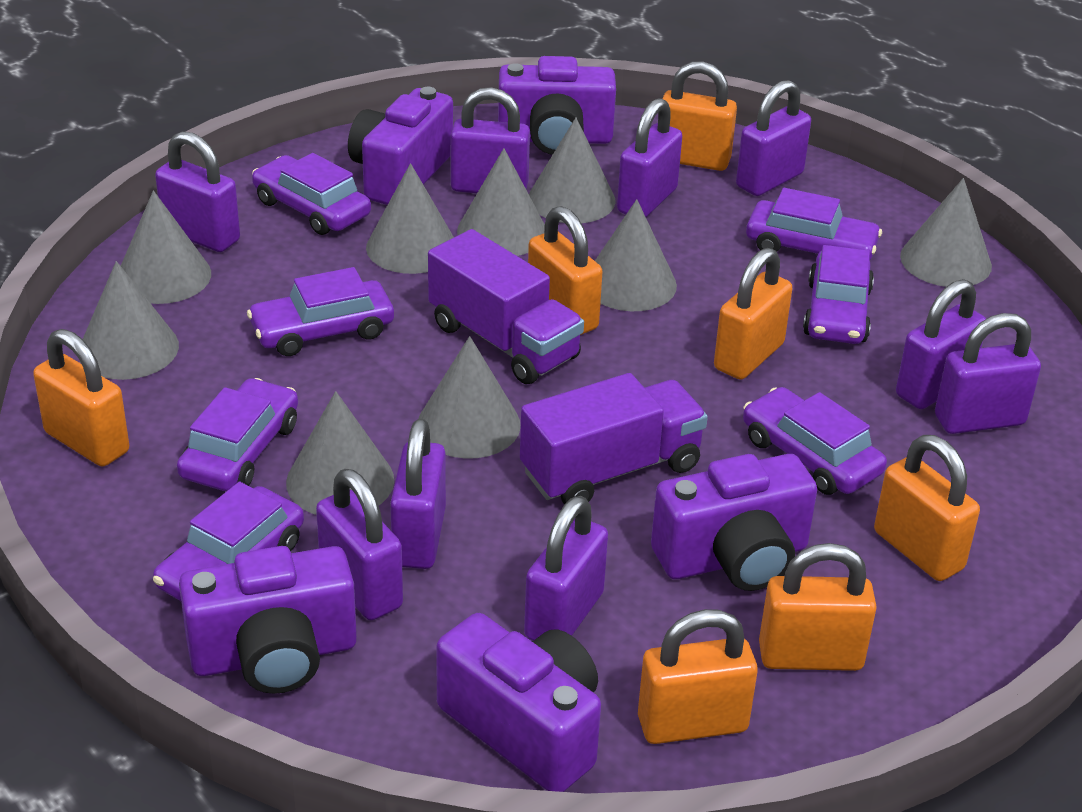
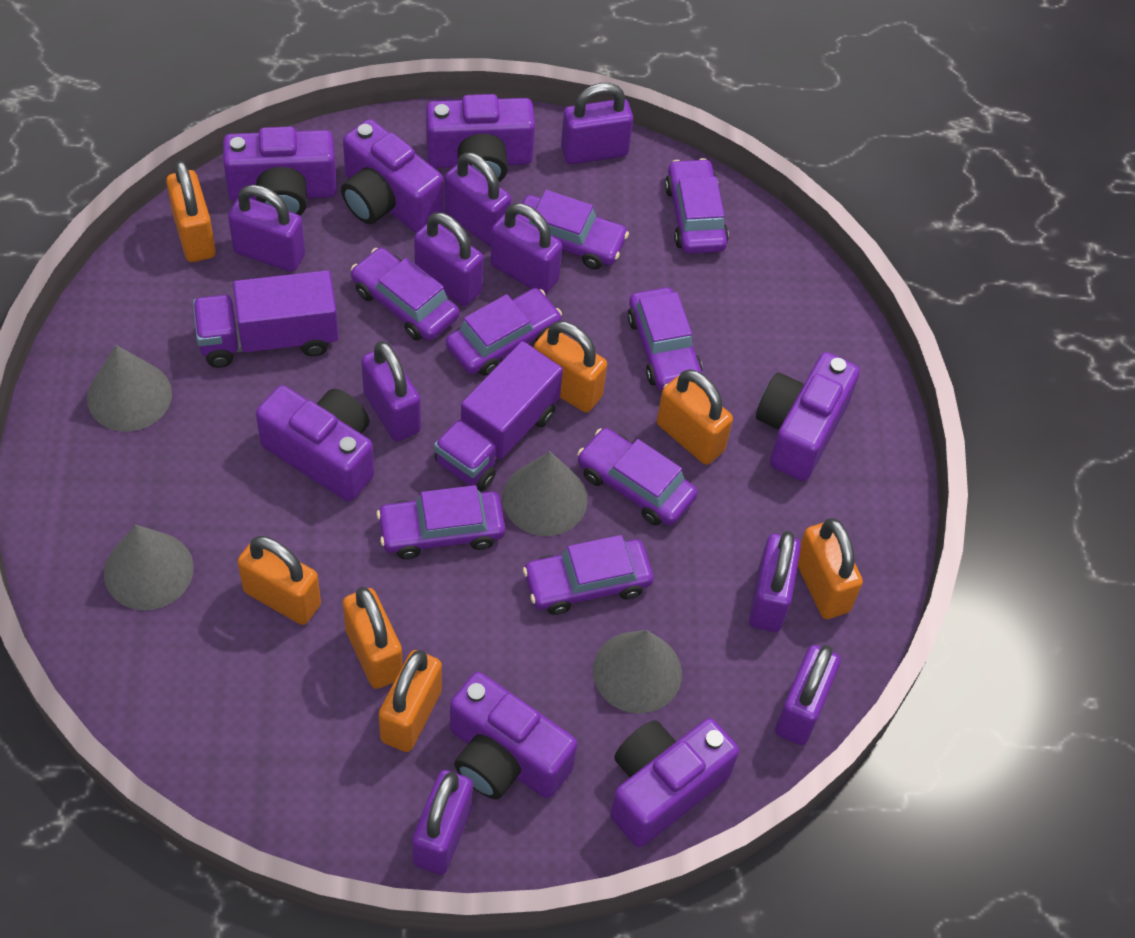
grey cone: [80,261,179,380] [121,191,211,304] [286,391,394,515] [366,163,454,274] [418,336,521,459] [457,148,545,256] [529,118,615,223] [595,199,677,311] [900,178,992,287] = 9 -> [87,345,172,432] [104,525,194,610] [503,451,588,536] [593,630,682,714] = 4
purple camera: [179,546,357,694] [348,87,453,205] [436,613,601,792] [498,56,616,155] [651,454,817,591] = 5 -> [223,127,337,216] [256,385,374,502] [341,119,443,233] [426,94,535,182] [450,672,577,800] [610,718,739,847] [756,352,860,481] = 7
purple car: [153,482,304,601] [177,378,298,491] [247,267,394,356] [252,153,371,235] [743,387,887,495] [746,188,882,260] [803,245,874,344] = 7 -> [351,248,459,341] [377,485,505,559] [446,288,562,376] [517,190,629,269] [523,535,654,615] [577,428,698,526] [627,287,703,391] [665,158,729,254] = 8

